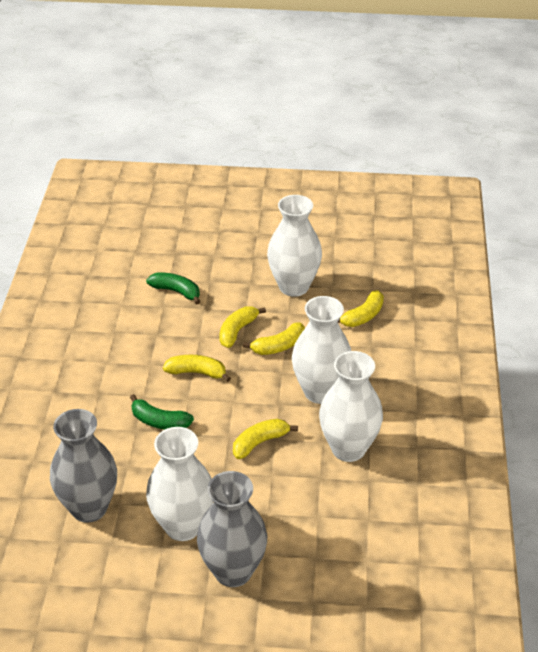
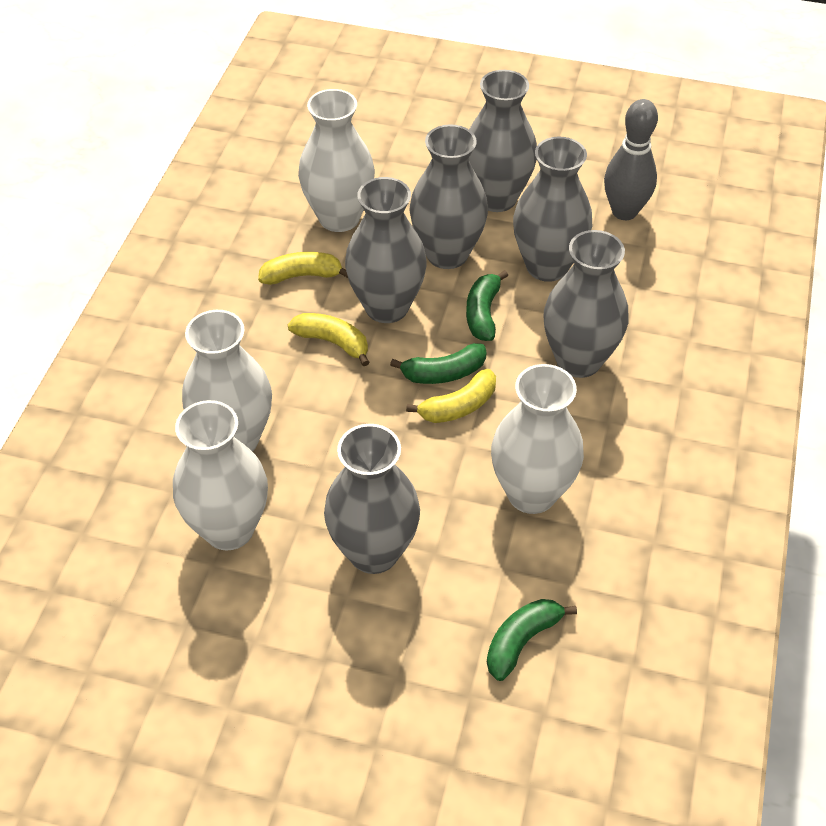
green banana: [130,394,194,429] [146,272,200,304] = 2 -> [390,343,487,384] [466,270,508,341] [487,599,577,681] = 3
grey bowling pin: none = 0 -> [604,99,658,220] = 1
grey vase: [50,409,117,523] [197,471,267,587] = 2 -> [324,424,420,574] [345,177,427,323] [409,124,488,269] [469,70,537,212] [513,137,592,282] [543,230,628,378] = 6
yellow banana: [163,355,231,382] [219,307,266,348] [233,419,298,459] [243,322,305,355] [338,290,384,327] = 5 -> [258,252,348,285] [288,313,370,366] [406,369,496,423] = 3

